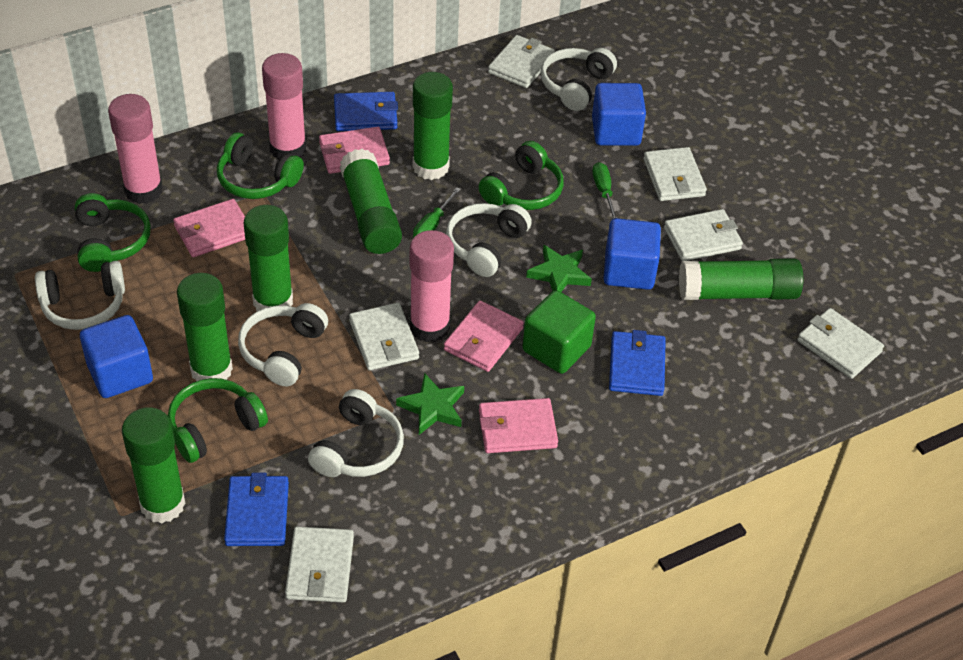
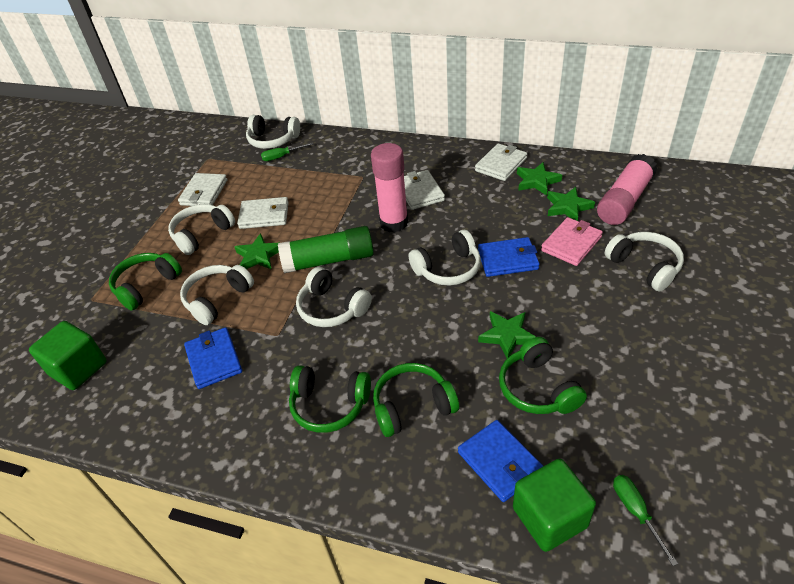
blue cube: [80,315,153,398] [592,83,646,146] [603,218,661,290] = 3 -> none = 0
green cube: [522,290,596,374] = 1 -> [29,321,107,390] [513,459,596,552] = 2
green glue stick: [122,407,186,523] [177,273,233,381] [244,205,293,317] [340,149,402,254] [413,72,453,180] [679,258,803,300] = 6 -> [278,226,374,273] = 1
green star: [396,373,464,435] [526,245,592,292] = 2 -> [235,233,279,270] [478,311,536,358] [517,162,562,195] [547,187,595,221] = 4
pink glue stick: [108,94,163,204] [262,53,306,160] [410,230,454,342] = 3 -> [371,143,408,233] [597,154,657,225] = 2
pink wallet: [173,199,245,257] [319,127,390,174] [444,301,524,372] [479,398,558,453] = 4 -> [541,217,603,266] = 1
white headphones: [35,261,125,330] [238,303,328,386] [308,389,404,477] [446,203,532,277] [540,48,617,111] = 5 -> [168,204,235,255] [180,265,254,325] [246,115,300,149] [296,267,372,327] [408,230,481,286] [605,232,684,291] = 6
white wallet: [285,526,354,603] [349,303,419,370] [488,35,555,88] [643,147,707,201] [664,209,743,261] [797,308,884,379] = 6 -> [178,173,227,206] [237,197,289,229] [404,170,445,210] [475,143,527,181] = 4

